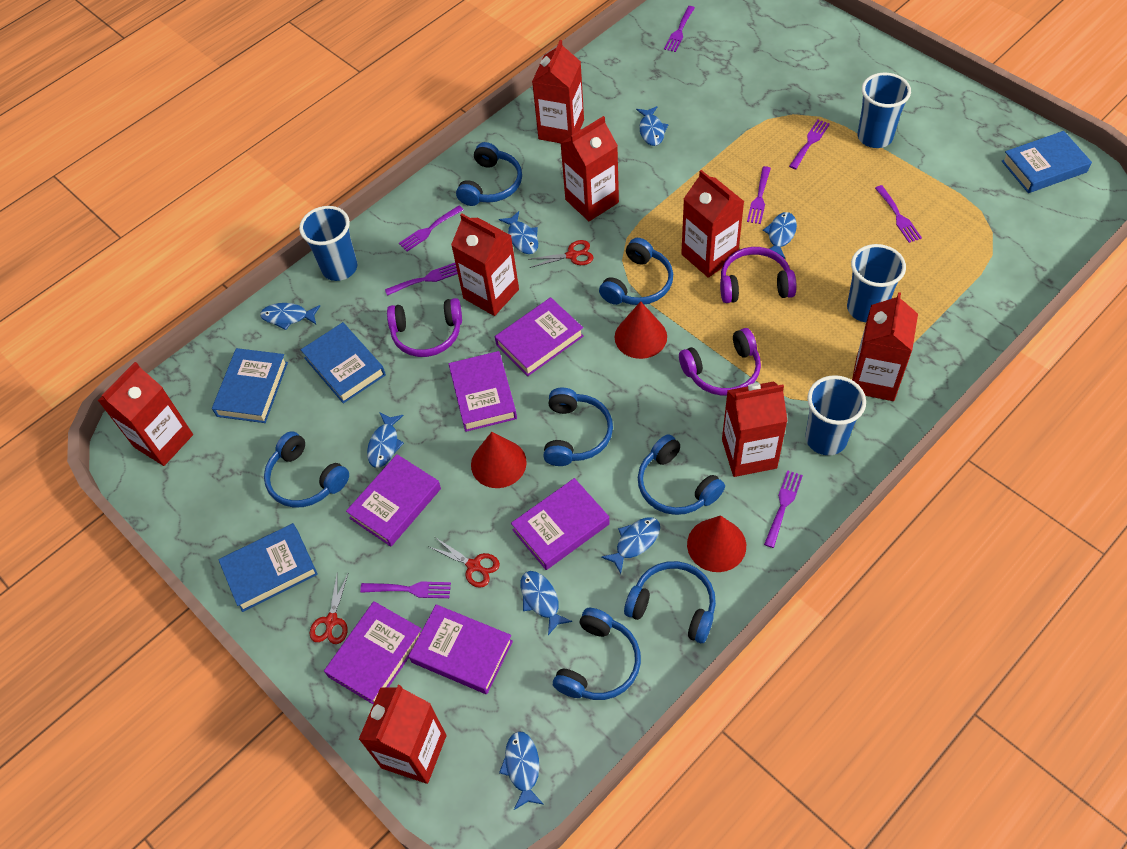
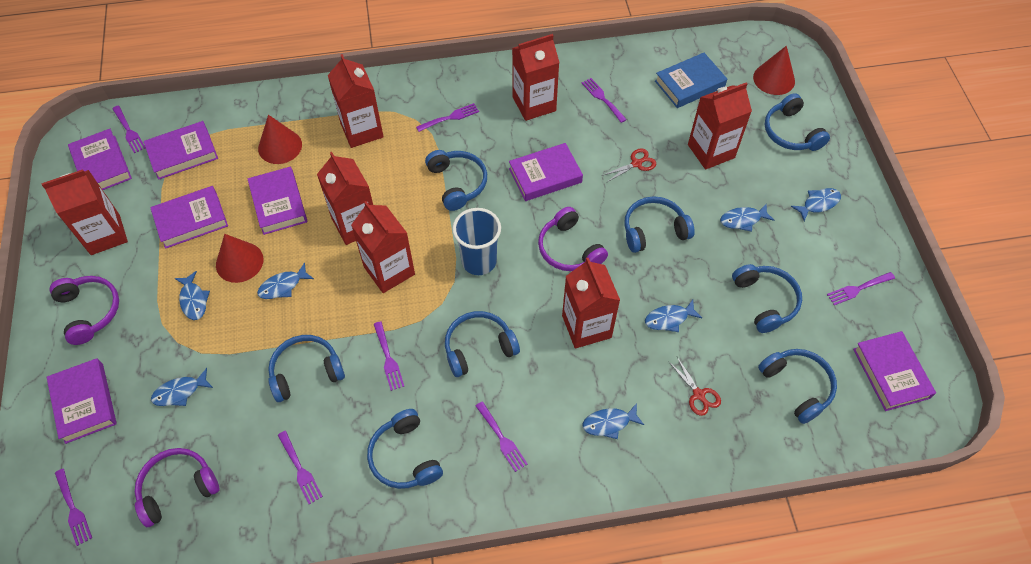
blue book: [212,348,288,423] [218,523,318,612] [301,322,386,404] [1002,131,1092,193] = 4 -> [655,53,727,108] = 1
blue cup: [299,206,358,281] [805,375,866,455] [847,244,906,322] [858,73,911,148] = 4 -> [452,208,501,275] = 1
blue fish: [260,303,320,330] [367,412,404,468] [499,211,538,254] [499,731,544,810] [520,571,572,635] [601,517,660,574] [636,106,668,146] [763,212,797,259] = 8 -> [151,368,213,406] [175,271,210,320] [257,262,314,299] [583,403,644,439] [645,300,702,332] [720,204,774,232] [791,188,841,221] = 7
blue headphones: [264,431,349,508] [456,142,522,206] [543,388,613,466] [553,608,641,700] [599,238,673,305] [624,561,716,643] [638,434,725,515] = 7 -> [268,335,345,402] [367,409,443,489] [425,150,487,211] [445,311,520,377] [624,196,695,253] [732,264,802,333] [758,349,837,424] [764,93,830,151] = 8
purple book: [324,601,422,704] [346,454,441,547] [409,604,513,694] [448,351,517,432] [495,297,584,376] [511,478,610,570] = 6 -> [47,358,117,444] [68,129,132,190] [144,121,218,180] [150,186,228,249] [248,167,307,235] [509,143,583,201] [853,331,936,411] = 7
red carton: [97,362,193,466] [359,685,446,784] [451,214,519,316] [532,40,584,143] [560,116,619,221] [681,170,745,278] [722,381,787,477] [852,292,918,401] = 8 -> [41,169,128,255] [317,152,373,245] [328,54,384,148] [351,201,415,293] [512,34,559,121] [562,258,620,349] [688,82,752,170] = 7
red scissors: [310,572,349,644] [429,537,500,588] [530,240,594,268] = 3 -> [602,148,656,182] [668,357,721,416] = 2

